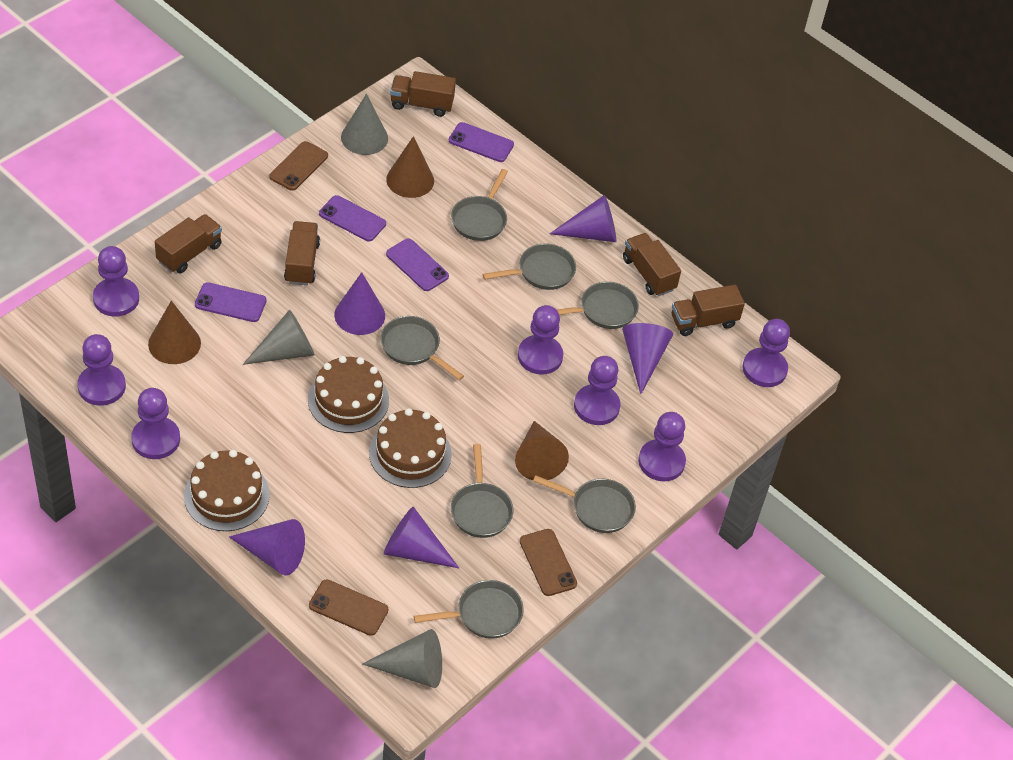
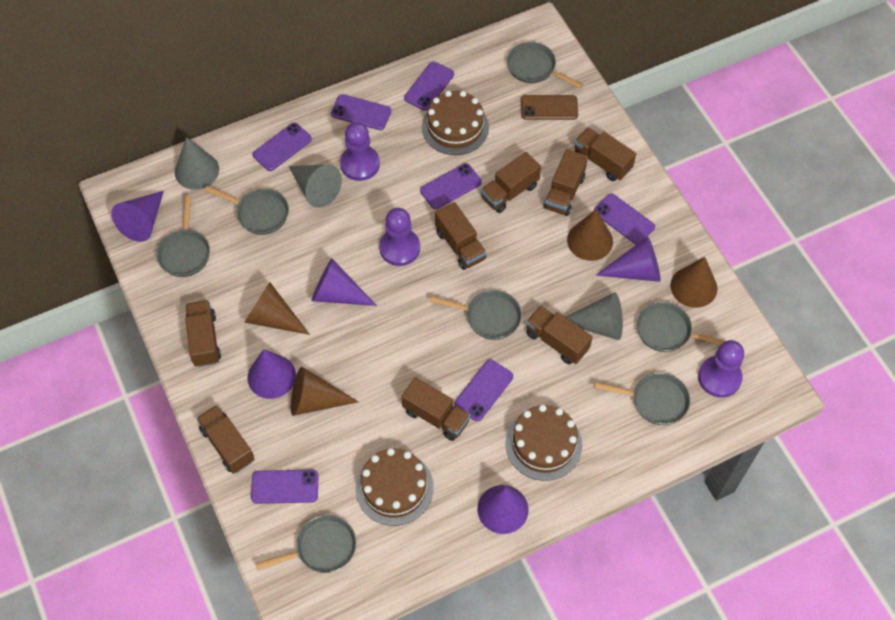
brown cone: [148,301,201,364] [386,136,434,198] [515,421,569,480] = 3 -> [244,282,310,335] [291,367,358,416] [567,209,613,261] [670,257,717,308] = 4
brown phone: [270,141,328,191] [309,579,388,636] [520,529,577,596] = 3 -> [521,95,578,120] = 1
brown truck: [155,214,222,273] [284,221,320,285] [390,71,456,117] [623,233,681,296] [672,285,745,336] = 5 -> [185,300,221,367] [196,405,255,474] [401,377,470,441] [435,202,487,270] [481,152,541,213] [526,306,593,364] [543,149,588,216] [574,127,636,181] = 8
purple pawn: [77,334,126,406] [93,246,139,317] [131,388,180,459] [518,305,563,375] [574,356,621,425] [638,412,686,481] [742,319,790,387] = 7 -> [340,122,380,181] [379,208,420,266] [698,340,744,398] = 3
purple phone: [195,282,266,322] [319,195,386,241] [386,239,449,291] [449,122,514,162] = 4 -> [251,470,318,504] [253,123,312,171] [331,94,391,130] [404,62,454,111] [420,163,482,209] [454,359,513,421] [594,194,655,244] = 7

